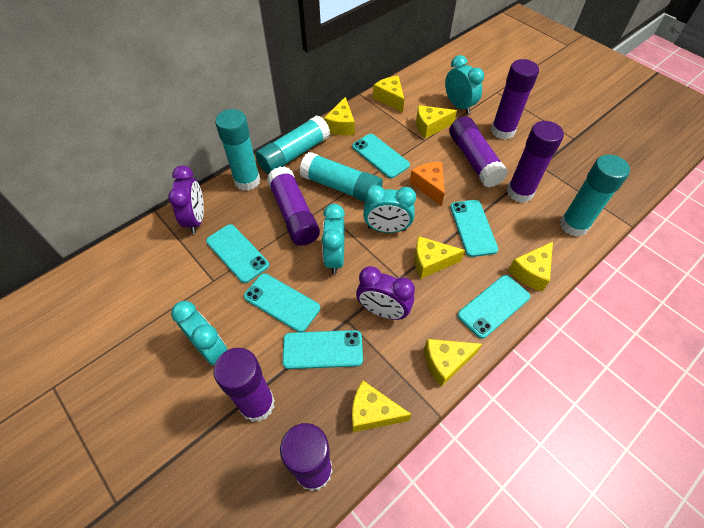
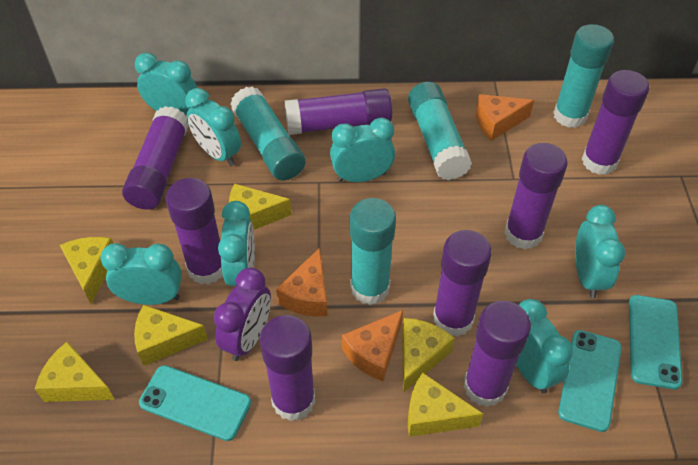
orange cheese: [409,162,445,206] = 1 -> [276,248,327,317] [342,310,403,381] [476,94,534,141] = 3
purple clock: [168,166,204,234] [356,266,415,320] = 2 -> [214,268,271,361] = 1
purple glue stick: [213,348,275,422] [267,166,320,246] [280,423,333,492] [449,116,508,188] [491,59,539,140] [507,121,564,203] = 6 -> [122,106,188,210] [166,178,222,285] [260,315,315,421] [285,88,392,135] [433,230,492,337] [464,301,531,407] [505,143,568,250] [582,70,649,175] = 8
turquoise clock: [171,301,228,365] [321,204,345,274] [363,185,416,233] [445,55,484,114] = 4 -> [100,243,182,305] [135,52,197,115] [185,88,241,166] [218,201,255,286] [330,117,395,182] [516,299,573,393] [575,205,625,298] = 7
turquoise phone: [206,224,269,283] [244,273,320,332] [282,330,363,369] [352,134,410,178] [450,200,498,257] [457,275,530,339] = 6 -> [139,365,251,441] [558,330,621,432] [629,295,682,389] = 3
yellow cheese: [324,97,355,135] [352,381,412,432] [373,76,404,112] [414,236,465,279] [416,105,457,138] [424,339,482,387] [508,242,553,291] = 7 -> [35,342,115,402] [60,237,113,304] [134,305,208,366] [229,183,292,230] [402,318,455,393] [408,373,483,437] = 6

